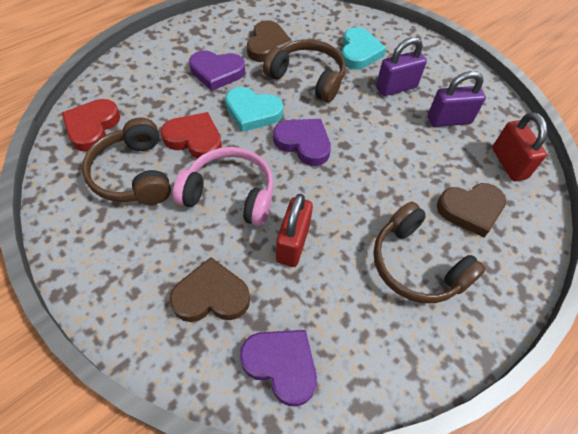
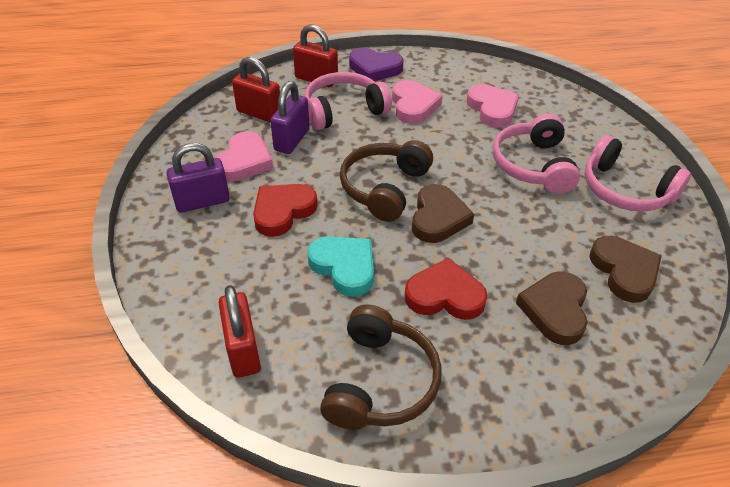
brown headphones: [82,117,171,205] [263,39,346,102] [373,202,486,303] = 3 -> [320,304,442,430] [340,140,433,222] = 2
pink headphones: [173,147,274,226] = 1 -> [304,72,392,130] [493,114,580,194] [584,135,691,212] = 3
pink heart: none = 0 -> [215,131,273,182] [392,80,443,124] [466,84,519,128] = 3
purple heart: [189,51,245,91] [240,330,317,407] [273,119,331,166] = 3 -> [349,48,404,81] = 1
red padlock: [276,194,313,267] [492,112,548,181] = 2 -> [219,285,261,378] [232,57,280,122] [293,24,338,87] = 3
turquoise heart: [225,87,283,132] [341,27,386,69] = 2 -> [307,236,374,297] = 1

